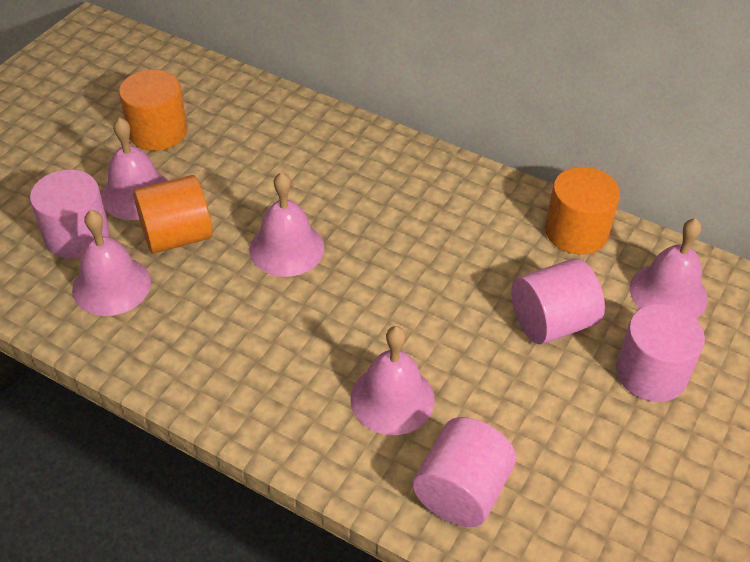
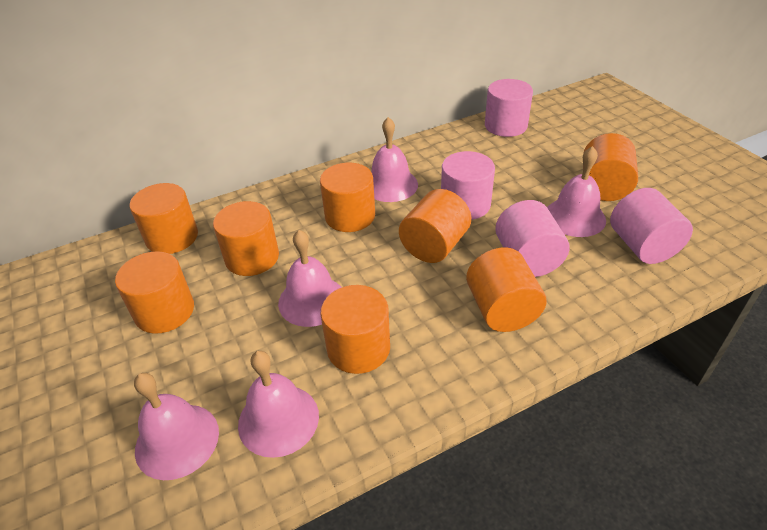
orange cylinder: [119,70,187,151] [133,175,212,254] [545,167,620,255] = 3 -> [115,251,194,334] [129,183,198,254] [213,201,279,276] [320,163,375,232] [320,285,390,374] [399,189,471,263] [466,247,547,332] [583,133,638,201] = 8

